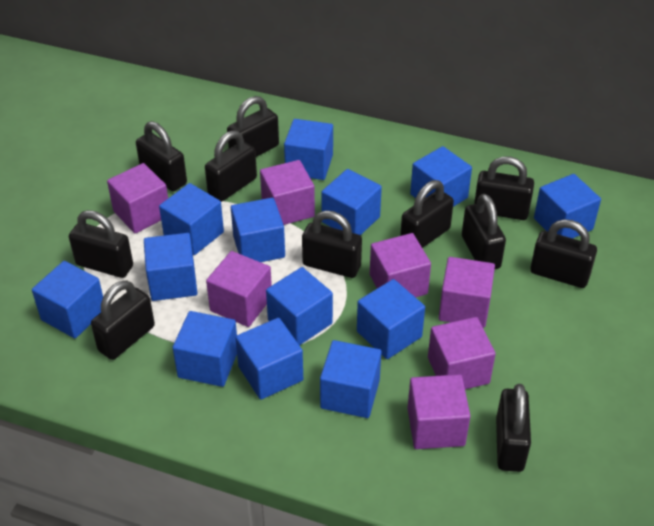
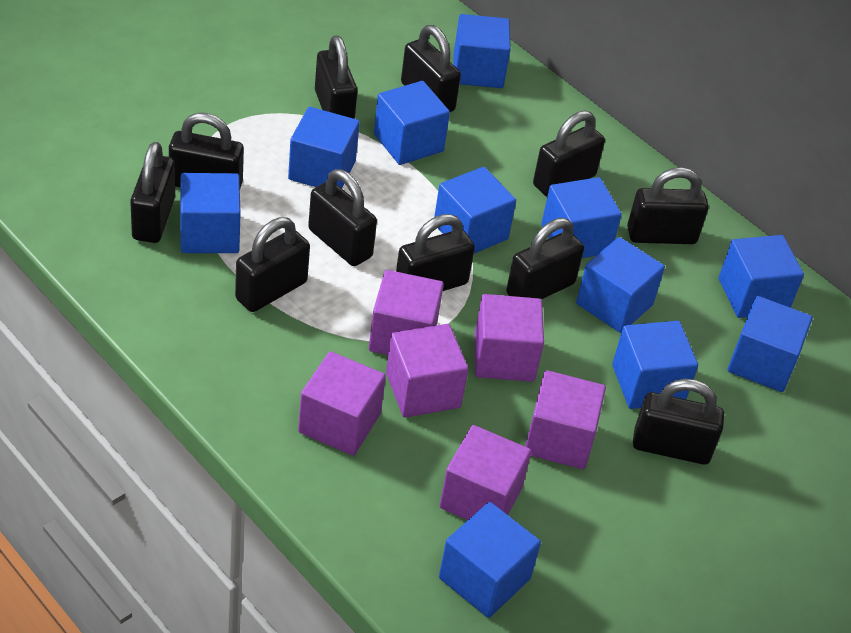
blue cube: [32,261,103,338] [144,233,197,301] [159,183,224,255] [173,311,237,387] [231,198,285,262] [235,318,303,400] [266,267,333,346] [284,119,333,180] [320,340,381,418] [321,169,382,235] [357,279,425,359] [410,146,472,207] [534,174,601,239] = 13 -> [180,173,240,253] [288,107,360,188] [374,81,450,165] [434,167,516,253] [439,502,541,618] [454,14,511,88] [541,177,622,258] [576,237,665,333] [612,321,698,409] [719,235,804,318] [728,296,812,392] = 11
purple cube: [107,163,168,233] [206,251,272,327] [260,160,315,225] [370,233,431,297] [407,374,470,449] [428,317,496,389] [439,257,495,328] = 7 -> [298,351,386,456] [369,270,444,355] [386,324,468,418] [440,425,532,520] [475,294,544,382] [525,370,606,469] = 6

